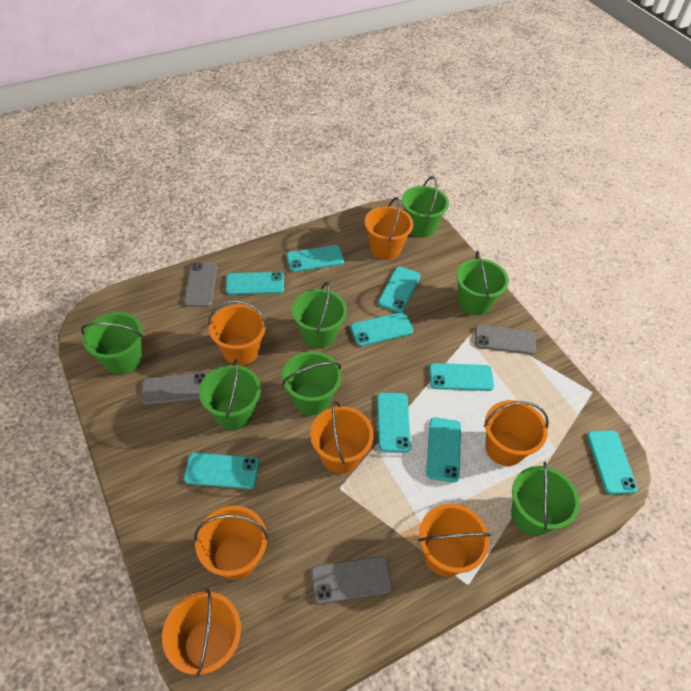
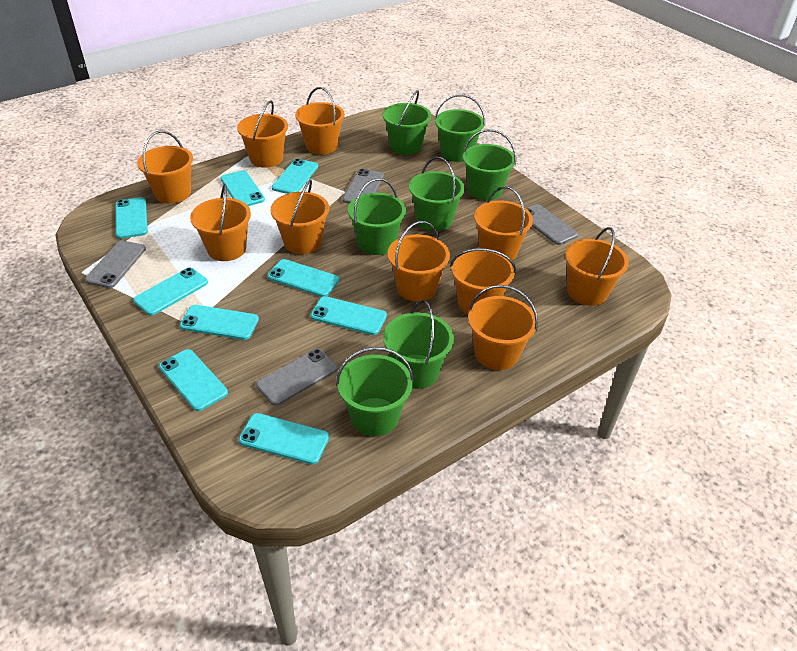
orange bucket: [162,589,241,677] [194,506,269,580] [208,300,267,365] [310,401,374,474] [365,197,413,260] [418,504,491,577] [484,400,549,466] = 7 -> [137,131,193,204] [190,184,251,261] [237,101,288,168] [271,179,329,254] [295,87,345,154] [387,221,450,302] [450,248,516,315] [468,285,538,370] [474,186,533,261] [565,227,629,306] = 10

